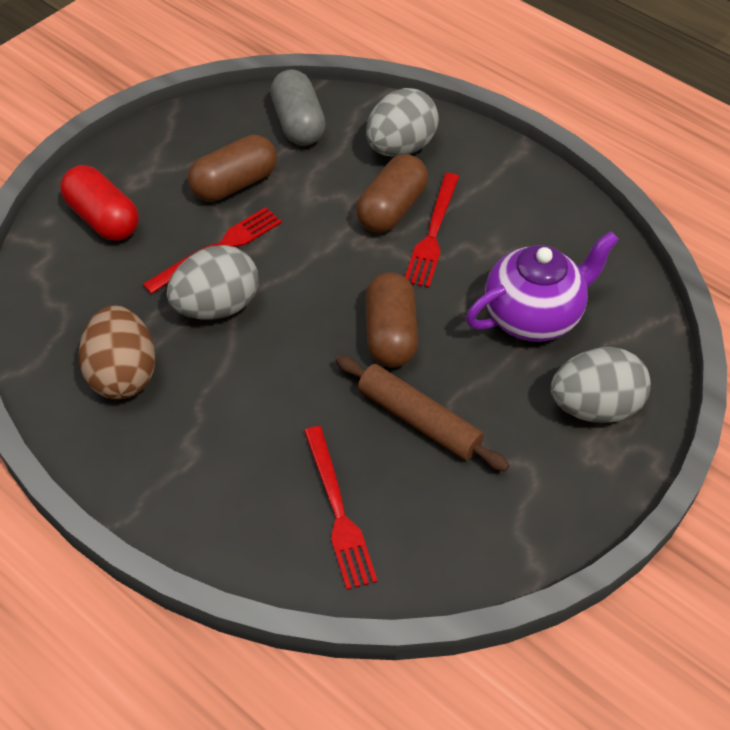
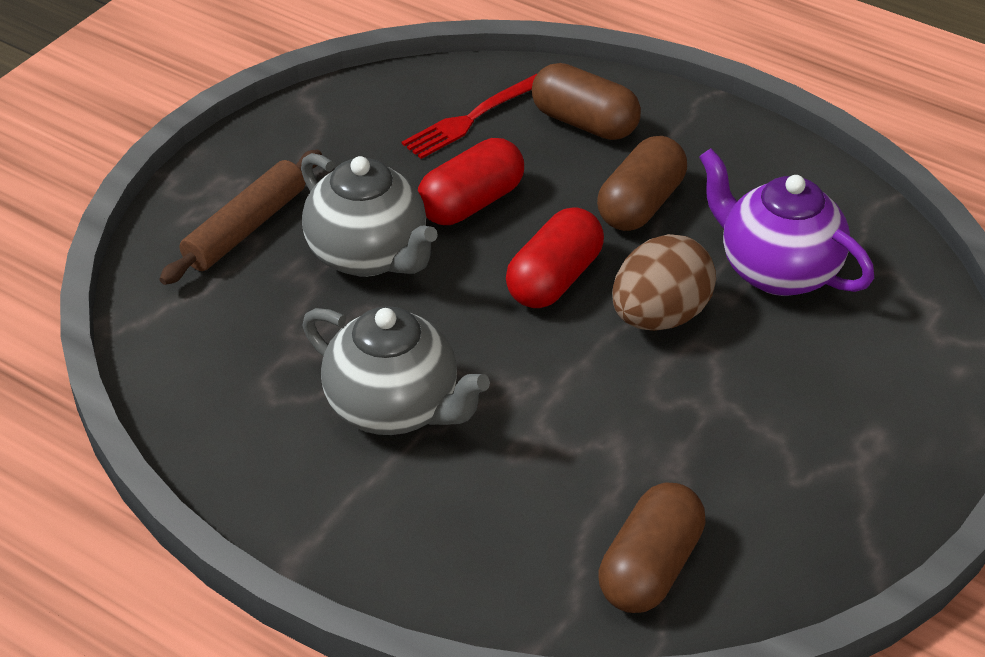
grey capsule: [270,69,326,146] = 1 -> none = 0
grey egg: [167,245,259,320] [366,88,439,157] [550,347,651,423] = 3 -> none = 0
grey teapot: none = 0 -> [301,153,438,277] [303,306,490,435] = 2
red capsule: [60,165,139,241] = 1 -> [418,138,524,225] [506,207,604,308] = 2
red fork: [142,207,282,294] [304,426,378,590] [405,173,459,288] = 3 -> [402,73,538,159] = 1

